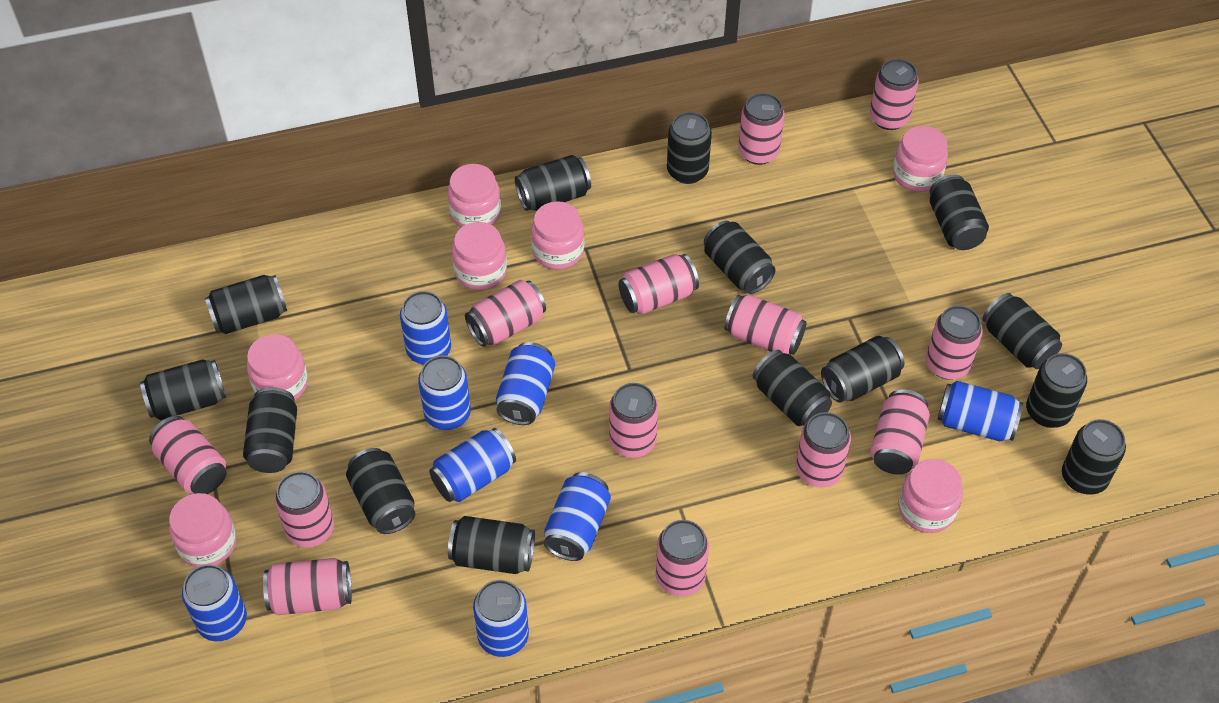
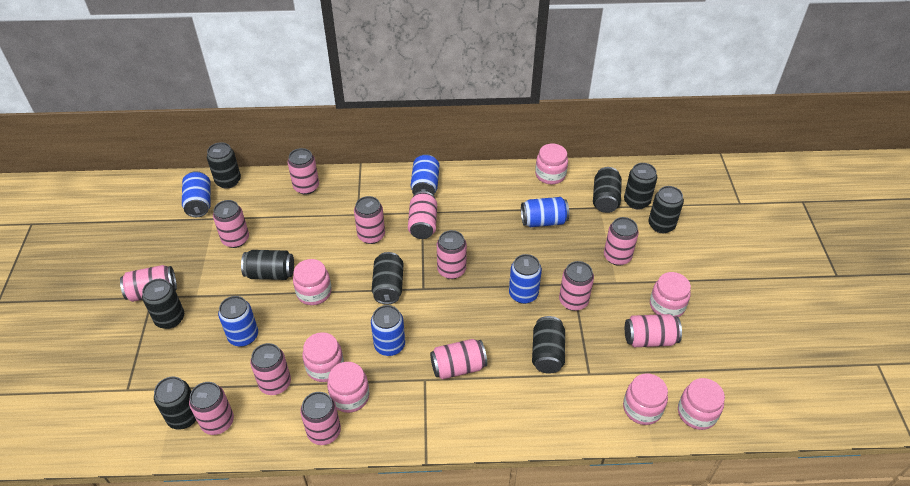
black can: [140,359,226,420] [205,275,287,334] [243,387,297,473] [346,448,416,534] [448,516,535,574] [515,155,591,211] [667,112,712,184] [704,221,776,294] [753,350,832,426] [821,336,904,403] [930,175,989,250] [982,293,1062,369] [1026,353,1087,428] [1062,419,1126,495] = 14 -> [142,279,184,329] [154,377,196,430] [207,142,241,189] [241,250,294,280] [372,252,403,304] [532,316,565,374] [593,167,622,213] [624,163,657,209] [648,186,684,233] = 9
blue can: [182,564,247,641] [400,291,451,365] [418,355,471,430] [429,428,516,502] [473,580,529,657] [496,342,555,425] [544,472,611,561] [938,381,1023,441] = 8 -> [182,171,211,217] [218,296,258,347] [371,305,405,356] [411,154,439,195] [509,254,542,304] [521,197,569,227] = 6

